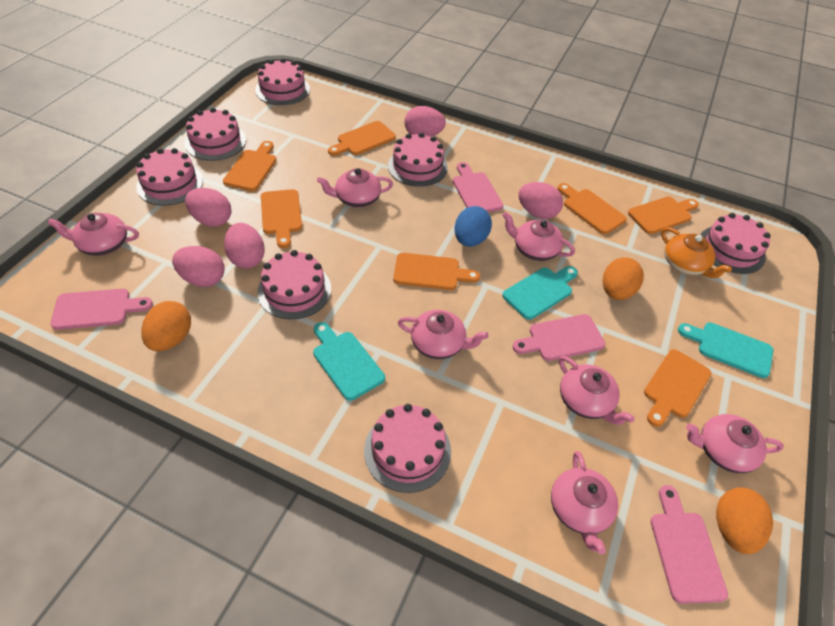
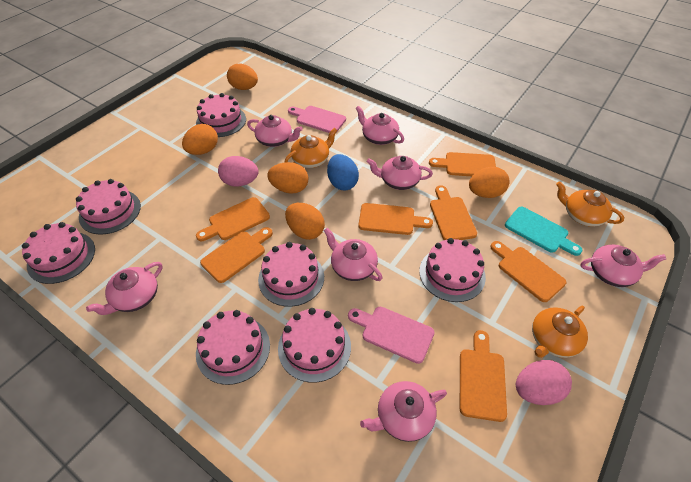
orange egg: [141,301,191,351] [603,257,644,300] [716,487,773,554] = 3 -> [182,124,218,155] [227,63,258,90] [267,162,308,194] [285,203,325,240] [469,167,509,198] = 5
orange teapot: [661,227,732,278] = 1 -> [284,128,337,168] [532,306,588,358] [556,181,624,227] = 3
pink cutting board: [50,289,153,330] [453,162,503,212] [512,314,605,361] [650,485,728,604] = 4 -> [288,106,346,133] [348,307,435,364] = 2
pink egg: [172,246,225,287] [185,188,232,227] [224,223,265,268] [405,106,446,137] [518,182,563,219] = 5 -> [218,156,259,186] [516,360,572,405] = 2
turquoise cutting board: [313,322,385,401] [502,266,578,320] [678,322,773,378] = 3 -> [505,207,583,256] = 1

